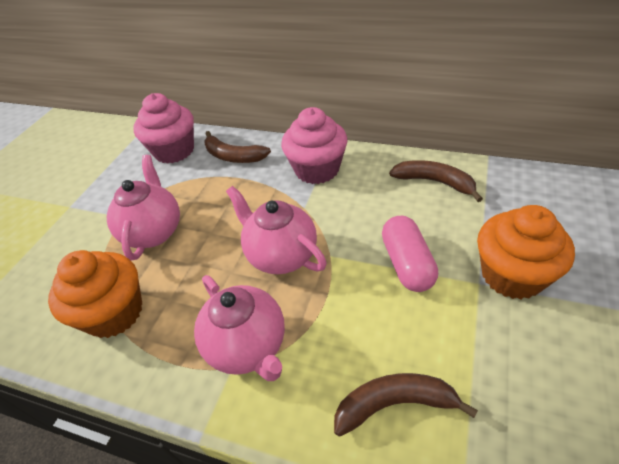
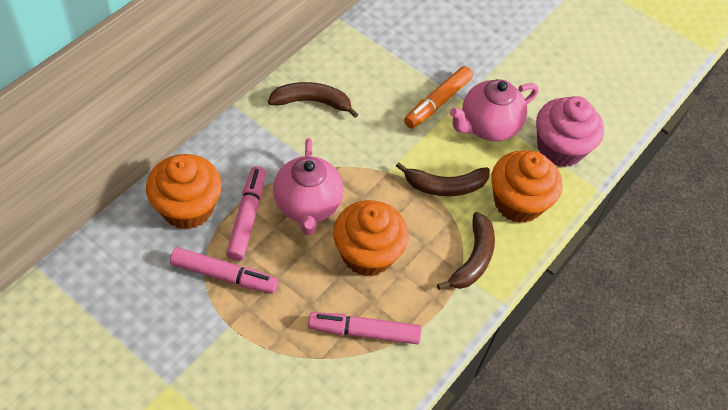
orange cupcake: [48,250,142,338] [477,205,575,299] = 2 -> [146,154,222,229] [333,200,409,277] [491,150,562,223] = 3
orange marker: none = 0 -> [404,66,473,129] = 1
pink capsule: [382,216,438,292] = 1 -> none = 0
pink cupcake: [133,93,194,164] [281,107,347,184] = 2 -> [536,96,604,167] = 1
pink marker: none = 0 -> [170,247,278,294] [226,166,266,261] [308,312,421,344] = 3
pink teapot: [107,155,180,260] [194,275,285,381] [226,186,327,274] = 3 -> [273,138,343,235] [450,79,538,141] = 2

